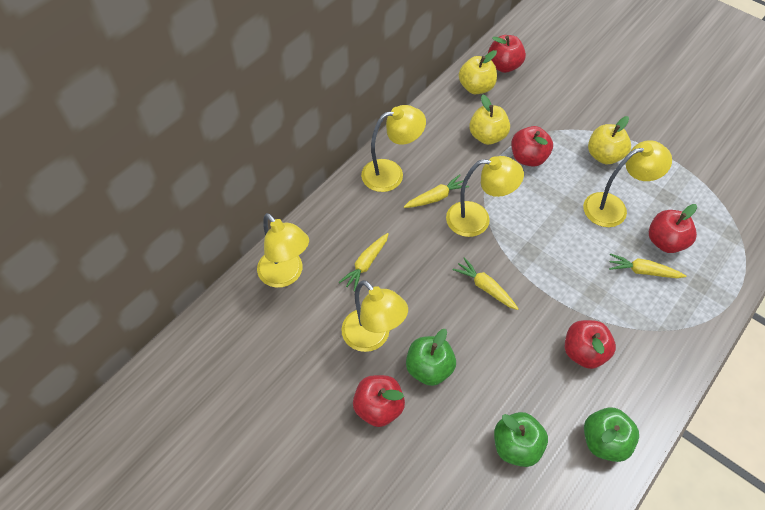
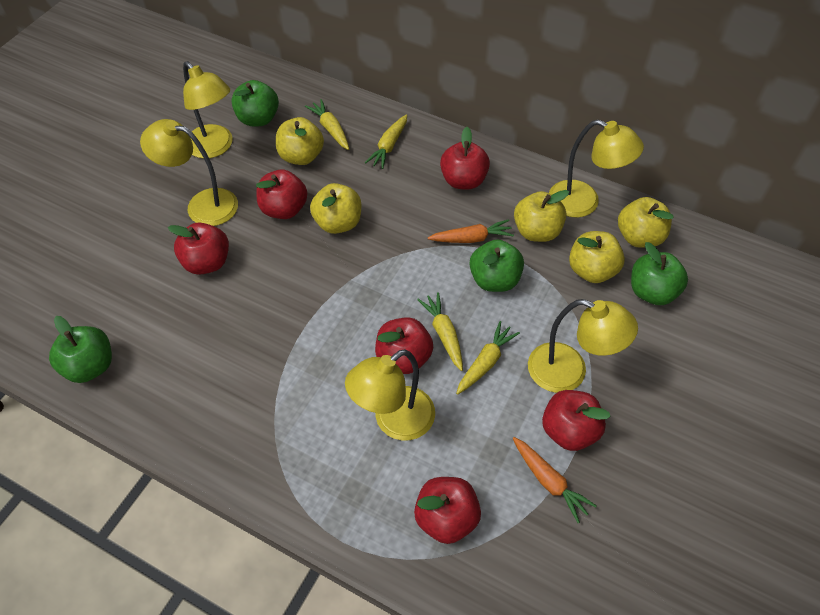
green apple: [406,329,456,386] [494,412,548,467] [584,407,639,462] = 3 -> [49,316,112,383] [231,80,279,127] [470,239,524,292] [631,242,688,305] = 4
orange carrot: none = 0 -> [428,219,514,243] [513,437,597,523] = 2
red apple: [353,375,405,427] [488,35,526,73] [511,126,553,167] [565,320,616,369] [649,204,697,253] = 5 -> [168,222,229,275] [256,170,307,219] [375,317,433,374] [414,477,481,544] [440,127,490,189] [542,390,611,451] = 6
yellow apple: [459,50,497,94] [469,94,510,145] [588,116,631,164] = 3 -> [276,117,324,165] [310,183,361,234] [514,190,569,242] [569,231,625,283] [618,197,674,248] = 5

